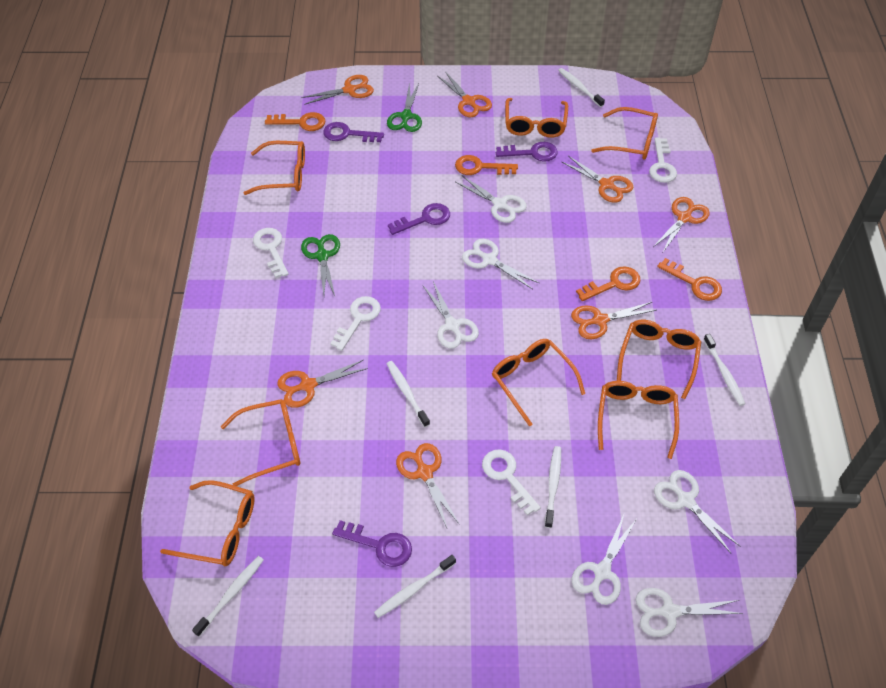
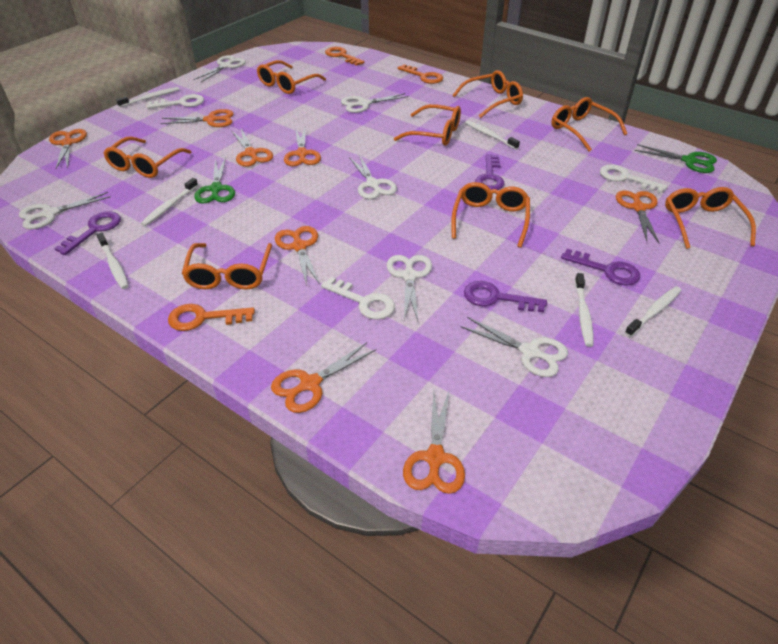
orange key: [265,112,326,131] [455,155,518,175] [576,266,641,301] [657,258,722,301] = 4 -> [168,304,255,331] [325,47,365,66] [397,64,443,84] = 3
orange scissors: [277,360,368,408] [301,75,374,105] [396,443,460,528] [438,72,492,117] [562,156,633,203] [571,302,657,339] [653,197,710,252] = 7 -> [49,129,87,169] [161,109,234,127] [231,129,273,167] [271,342,376,413] [275,226,320,286] [284,128,321,166] [403,389,465,494] [616,190,659,243] = 8
white key: [253,228,289,278] [330,296,381,351] [482,449,541,516] [649,138,677,183] = 4 -> [146,94,204,109] [321,277,395,320] [600,164,667,193] = 3

